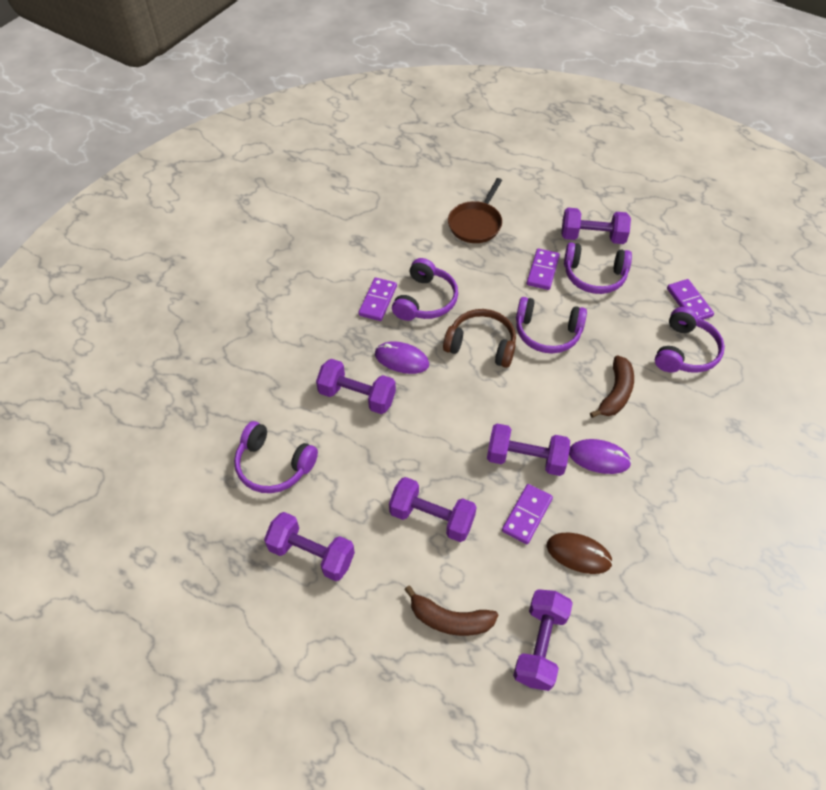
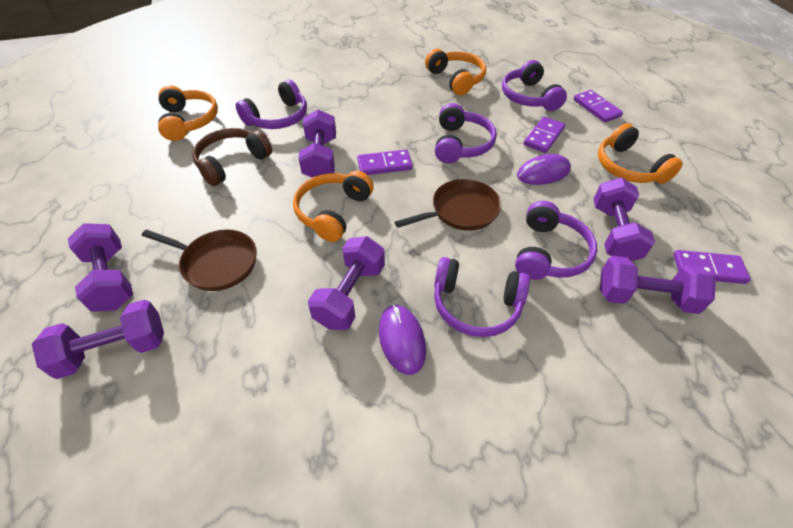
brown banana: [404,586,498,636] [590,355,634,418] = 2 -> none = 0
brown mouse: [547,533,613,574] = 1 -> none = 0
brown pan: [448,178,502,243] = 1 -> [142,229,257,291] [395,179,501,231] = 2
orange headphones: none = 0 -> [158,85,218,141] [293,171,374,242] [425,49,486,96] [598,123,683,184] = 4

